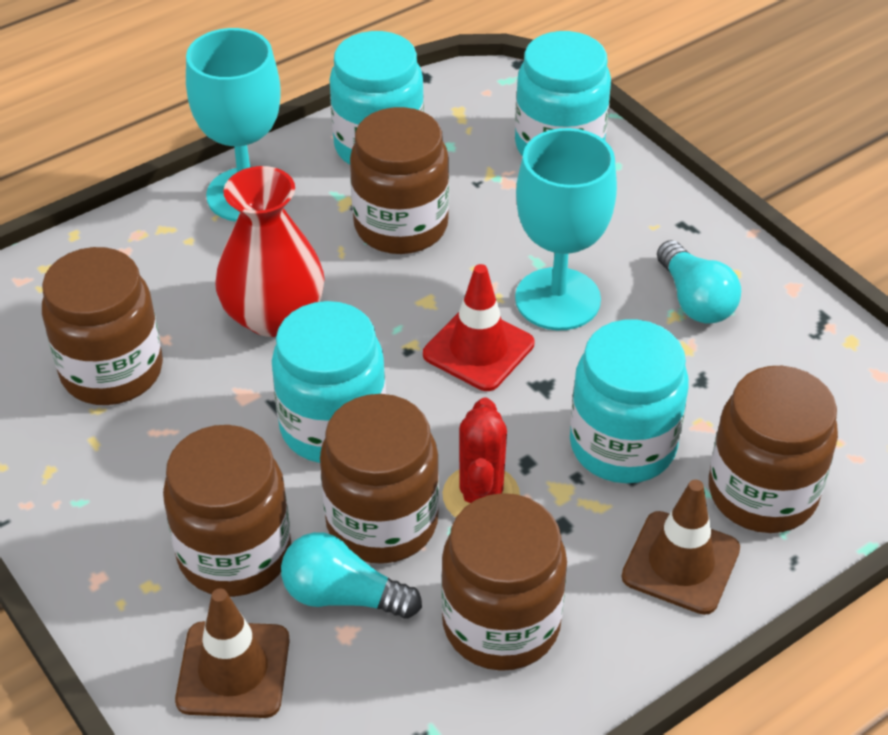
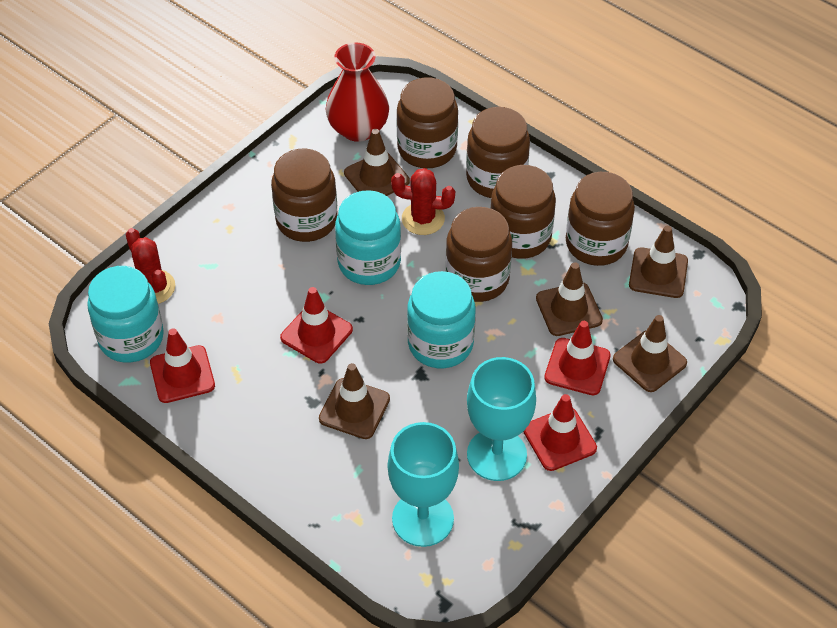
brown traffic cone: [175,588,290,718] [622,480,740,615] = 2 -> [319,363,390,439] [344,129,410,196] [536,262,603,336] [613,315,687,392] [629,226,688,298] = 5
red cactus: [442,398,520,518] = 1 -> [126,228,175,304] [391,168,455,235] = 2
red traffic cone: [423,264,534,391] = 1 -> [150,328,215,403] [280,287,353,364] [523,394,597,471] [544,321,611,395] = 4
turquoise jar: [272,301,386,463] [329,31,424,165] [515,31,611,157] [570,320,689,483] = 4 -> [87,266,164,363] [335,190,401,285] [407,271,476,368] = 3
turquoise light bulb: [281,532,422,619] [657,240,741,324] = 2 -> none = 0

